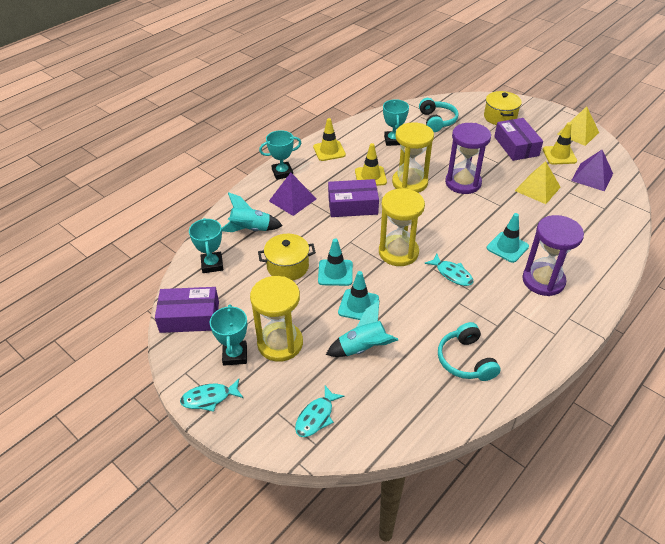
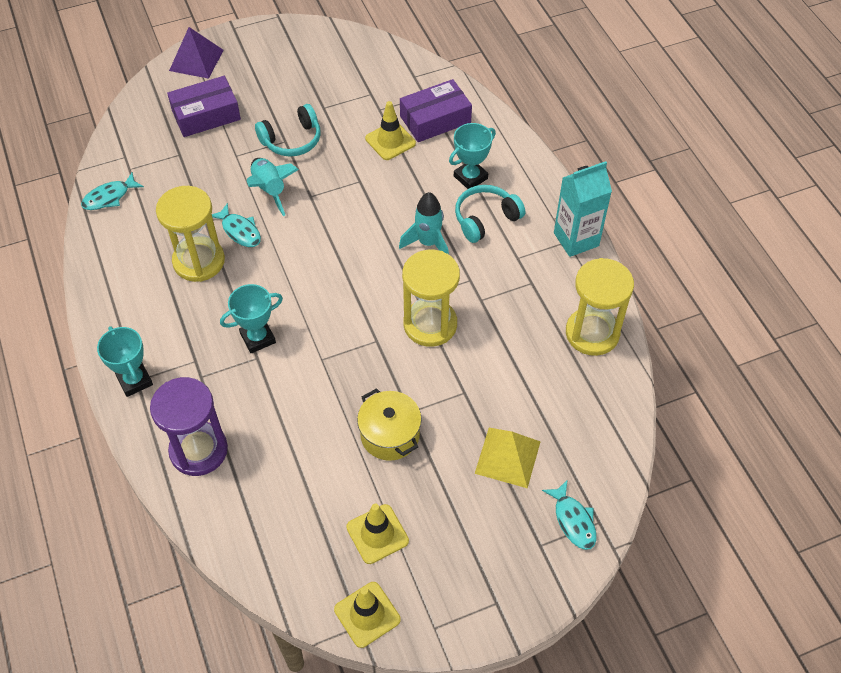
purple box: [155,287,219,333] [328,179,379,217] [494,118,543,161] = 3 -> [167,76,241,137] [400,79,472,142] = 2
purple hourglass: [445,123,491,194] [522,215,584,296] = 2 -> [150,377,228,476] = 1
purple pyramid: [269,173,316,216] [571,150,613,191] = 2 -> [169,27,224,79] = 1
turquoise carton: none = 0 -> [554,161,612,257] = 1
turquoise traffic cone: [318,238,353,286] [338,271,379,320] [487,213,529,263] = 3 -> none = 0
turquoise trophy: [189,218,223,273] [210,305,247,366] [259,130,301,180] [383,99,409,146] = 4 -> [97,326,153,397] [220,284,283,354] [449,123,496,189] = 3
yellow pot: [258,234,316,281] [484,91,522,125] = 2 -> [357,388,422,461] = 1
yellow pyramid: [515,161,561,204] [557,106,599,146] = 2 -> [475,428,540,488] = 1

